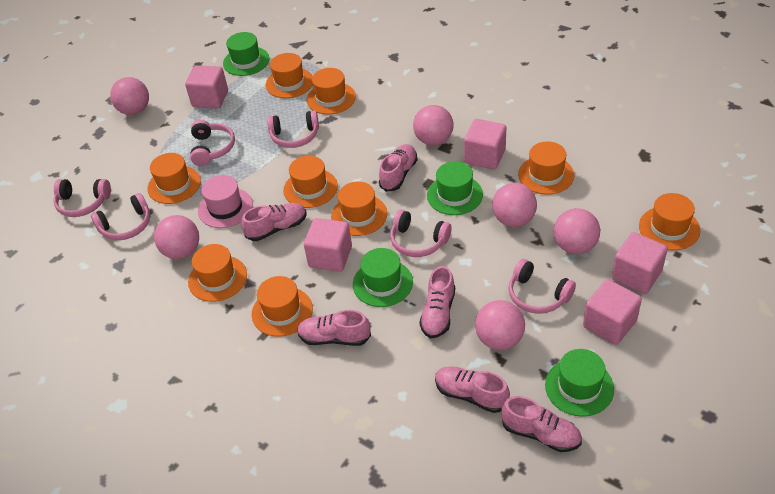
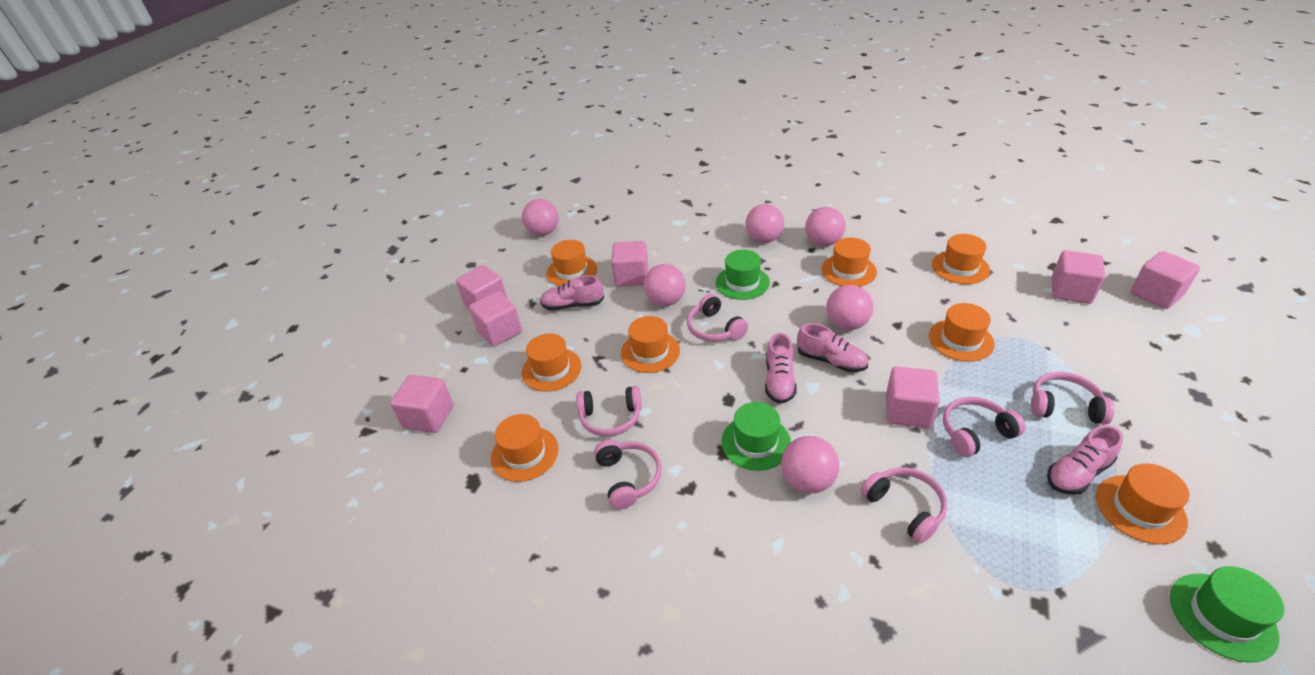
green hat: [223,32,270,76] [353,248,413,307] [427,161,483,215] [545,349,614,417] = 4 -> [716,250,770,300] [721,402,791,471] [1170,566,1284,663] = 3
orange hat: [148,153,201,204] [188,244,247,302] [252,276,313,337] [266,53,313,98] [283,156,338,208] [307,68,356,115] [331,182,387,236] [518,141,574,195] [639,193,700,250] = 9 -> [491,414,559,482] [521,333,581,392] [546,240,597,286] [621,316,680,373] [821,238,877,287] [929,303,995,362] [932,234,990,284] [1096,463,1189,544] = 8
pink cube: [185,65,228,109] [304,218,352,272] [464,119,506,170] [583,279,642,345] [612,232,668,294] = 5 -> [390,375,453,433] [456,265,507,308] [469,291,522,347] [611,241,648,287] [886,367,940,428] [1051,250,1105,304] [1130,251,1200,309] = 7
pink hat: [198,175,253,228] = 1 -> none = 0
pink shoe: [241,203,306,241] [297,310,371,346] [379,144,417,192] [419,266,455,338] [435,366,510,413] [501,396,582,452] = 6 -> [540,275,604,311] [765,333,797,404] [797,323,868,372] [1047,425,1123,495] = 4

